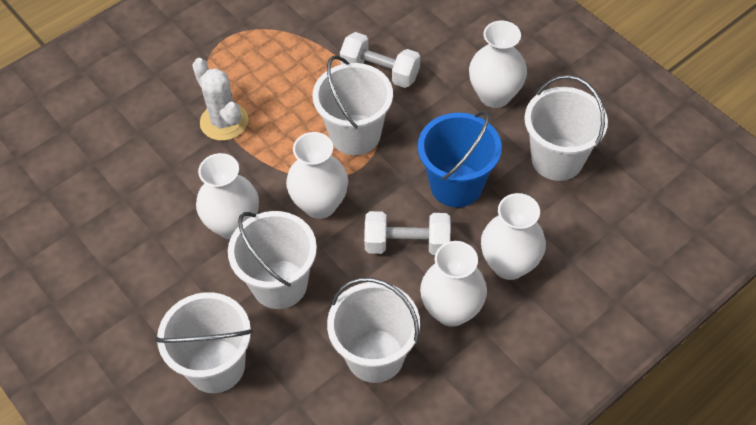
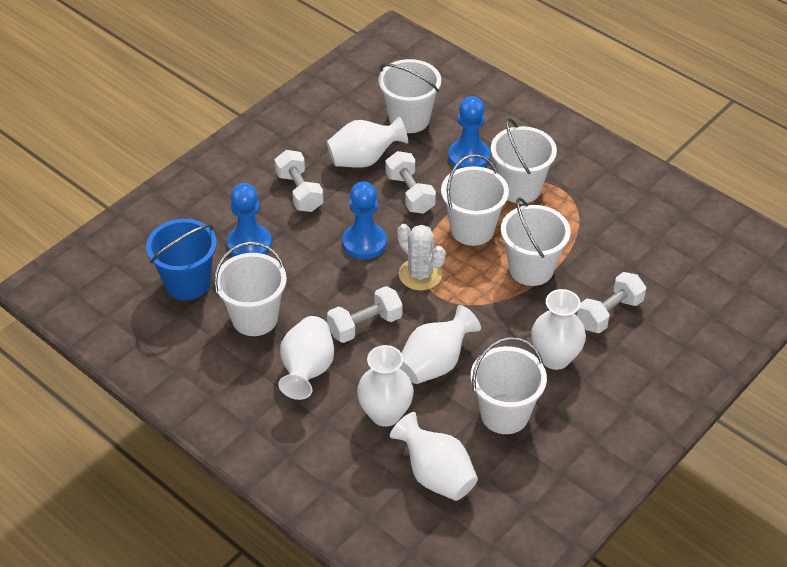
blue pawn: none = 0 -> [227,183,272,257] [342,181,387,259] [448,96,490,169] = 3
white bucket: [155,292,253,393] [228,211,317,309] [313,56,393,155] [327,278,420,383] [524,75,608,181] = 5 -> [214,242,287,336] [379,59,441,133] [441,154,509,246] [471,337,547,434] [491,118,557,204] [501,198,571,286] = 6
white dumbbell: [340,32,420,88] [364,211,451,255] = 2 -> [274,150,324,212] [327,286,403,343] [385,151,436,214] [577,272,646,333] = 4
white vase: [196,153,259,240] [286,132,348,219] [420,241,487,327] [469,21,527,108] [481,193,546,280] = 5 -> [278,316,334,400] [327,115,408,168] [357,345,414,427] [390,412,478,501] [400,305,481,384] [531,289,586,370] = 6

